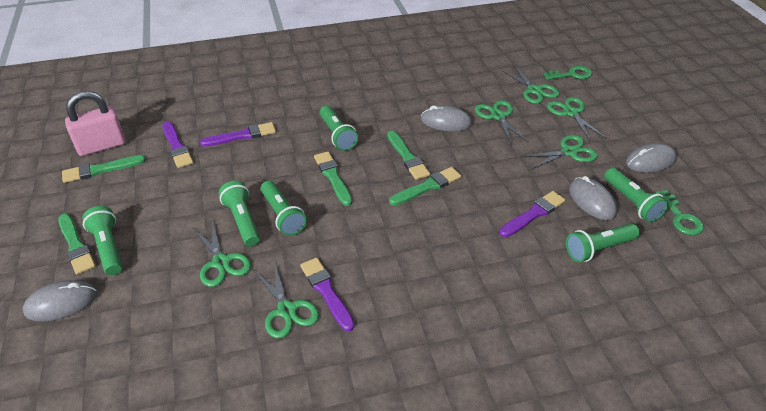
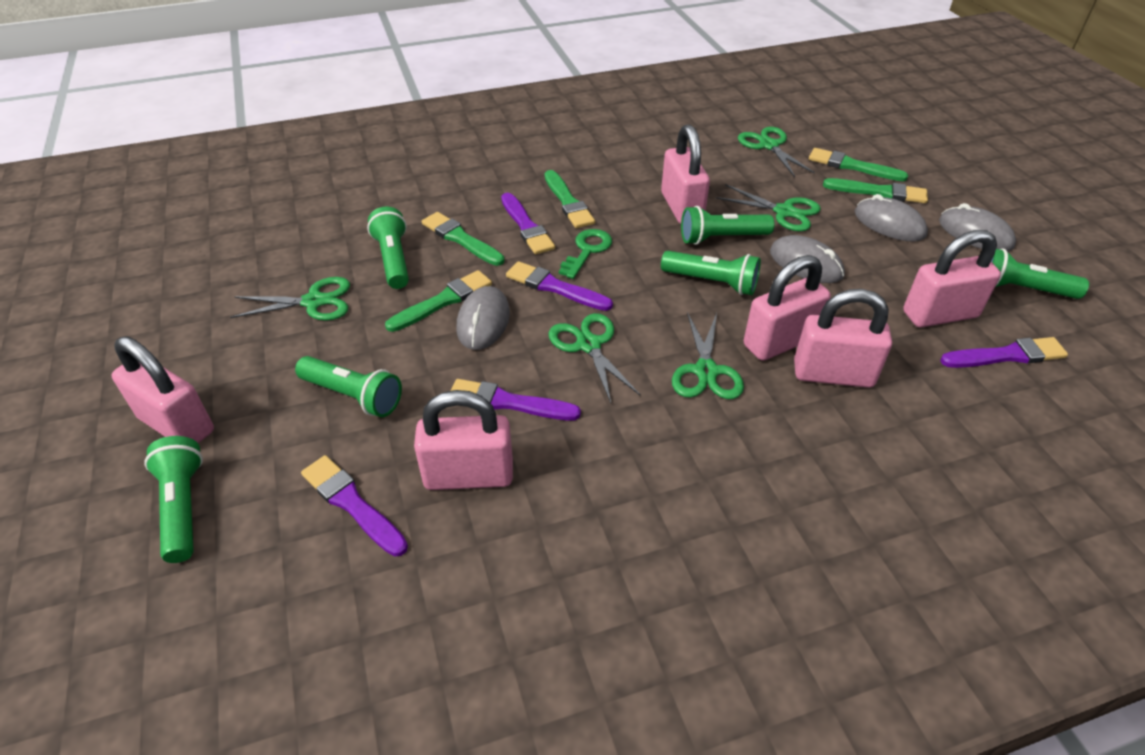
green key: [544,66,592,80] [655,190,704,235] = 2 -> [559,229,612,279] = 1
green scissors: [192,220,251,287] [253,261,319,338] [475,100,529,145] [501,65,559,104] [521,135,598,170] [547,97,606,141] = 6 -> [230,277,350,321] [548,313,641,403] [672,312,744,399] [716,184,821,231] [738,127,815,177] = 5
pink padlock: [65,91,126,156] = 1 -> [111,337,214,443] [414,390,513,490] [661,124,710,224] [744,255,831,361] [794,289,892,388] [903,230,1001,328] = 6
purple brush: [163,122,193,168] [200,122,276,147] [300,258,355,331] [499,191,566,237] = 4 -> [301,455,408,557] [451,379,581,420] [501,193,555,254] [506,261,613,311] [940,337,1068,368] = 5

